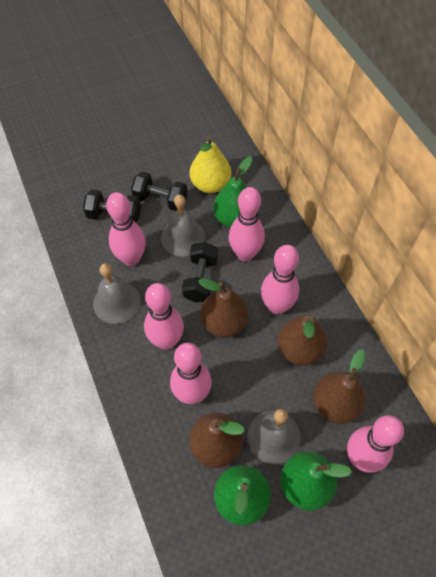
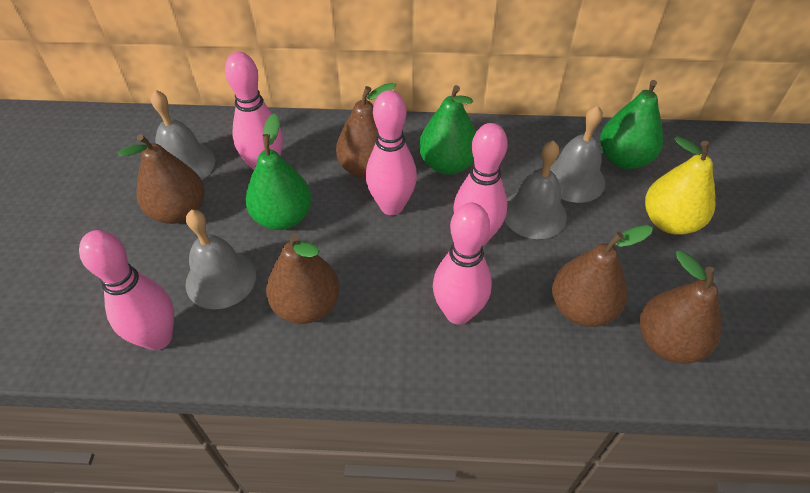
black dumbbell: [83,189,141,223] [131,172,187,211] [182,242,218,302] = 3 -> none = 0
brown pear: [189,412,245,468] [198,278,249,338] [277,315,328,366] [313,349,367,424] = 4 -> [118,134,205,224] [266,233,340,324] [336,83,396,179] [552,225,653,327] [640,250,721,364] = 5
grey bell: [93,263,141,324] [161,194,205,257] [247,409,301,464] = 3 -> [150,90,215,180] [185,210,256,309] [504,141,567,239] [550,105,605,203] = 4
pink bowling pin: [106,192,146,266] [144,283,184,350] [170,343,212,404] [229,187,265,261] [261,245,299,315] [347,415,404,473] = 6 -> [79,230,174,350] [225,52,283,171] [366,90,417,215] [433,203,492,325] [453,123,508,246] = 5

